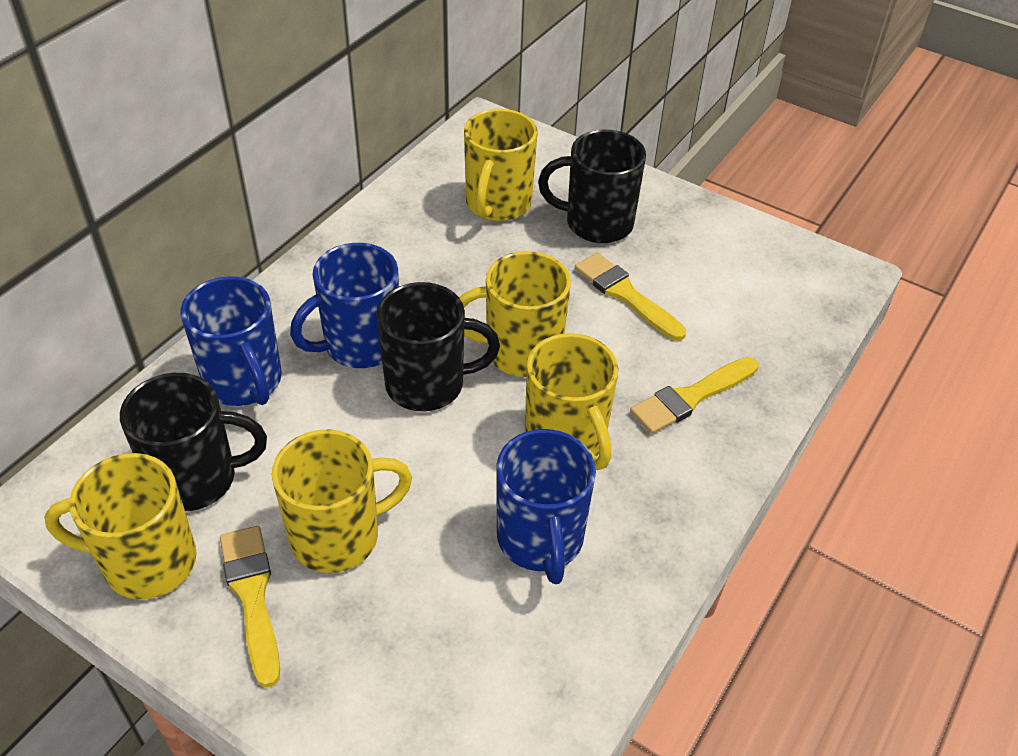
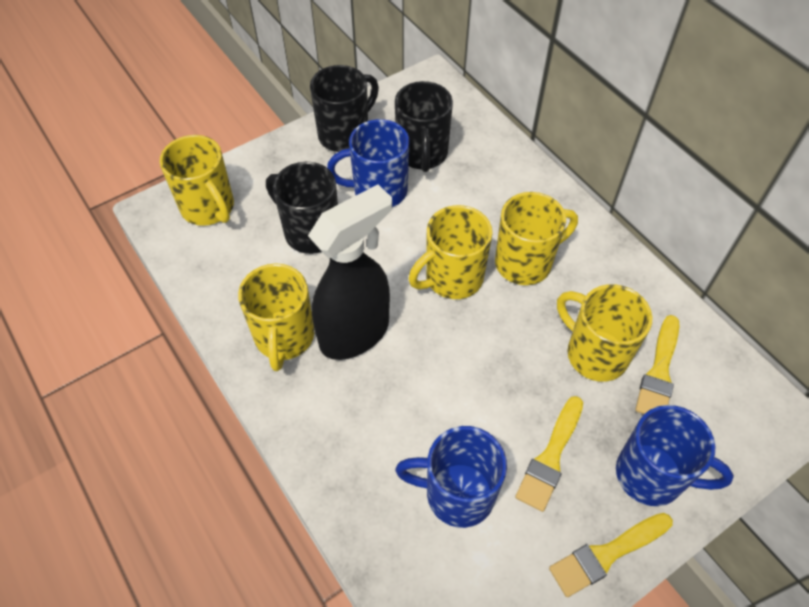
black spray bottle: none = 0 -> [308,184,392,360] = 1

